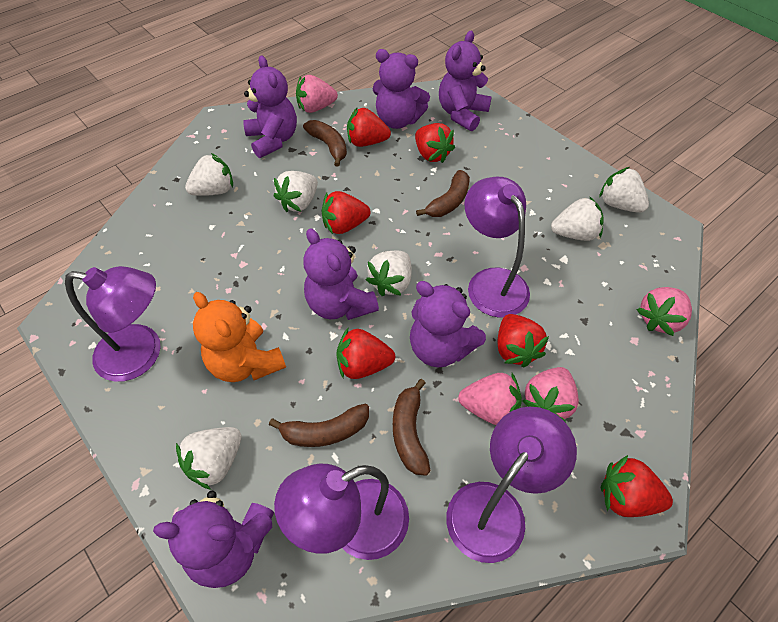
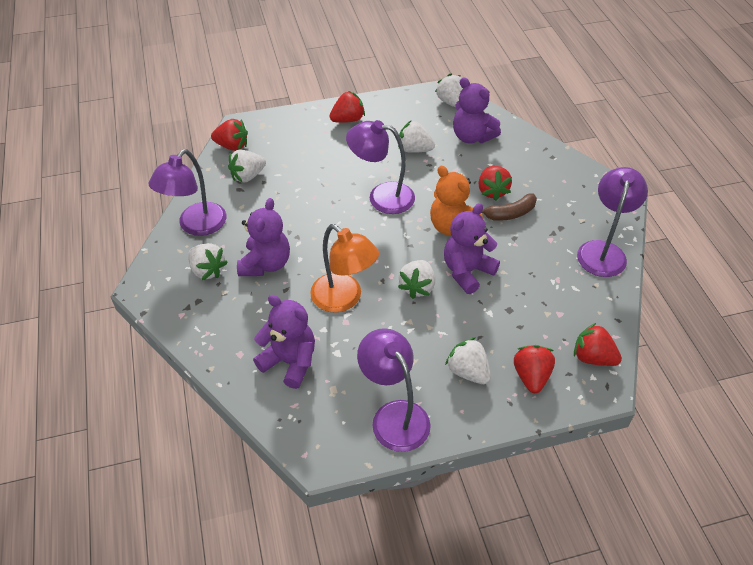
brown banana: [269,404,369,447] [303,120,347,167] [393,379,430,476] [416,170,470,217] = 4 -> [481,193,537,221] = 1
orange lamp: none = 0 -> [310,224,379,313] = 1
pink strawberry: [296,75,338,113] [458,373,522,425] [522,367,579,423] [637,287,692,336] = 4 -> none = 0
purple teddy bear: [153,491,274,588] [243,55,297,158] [303,228,379,320] [372,49,430,129] [410,281,486,367] [439,31,492,131] = 6 -> [237,198,290,276] [253,295,315,389] [444,203,500,294] [453,77,501,143] = 4
red strawberry: [322,191,371,234] [336,328,395,379] [347,108,391,147] [415,123,455,163] [497,314,549,368] [600,455,673,517] = 6 -> [211,119,248,151] [329,91,365,123] [479,166,512,201] [514,345,555,393] [574,323,622,366] = 5

